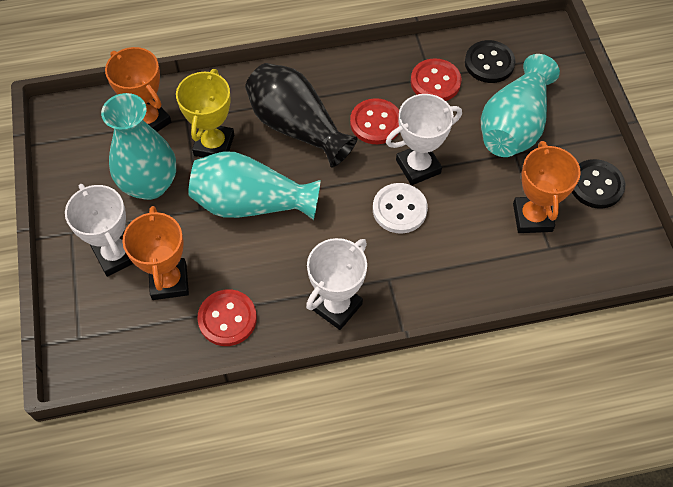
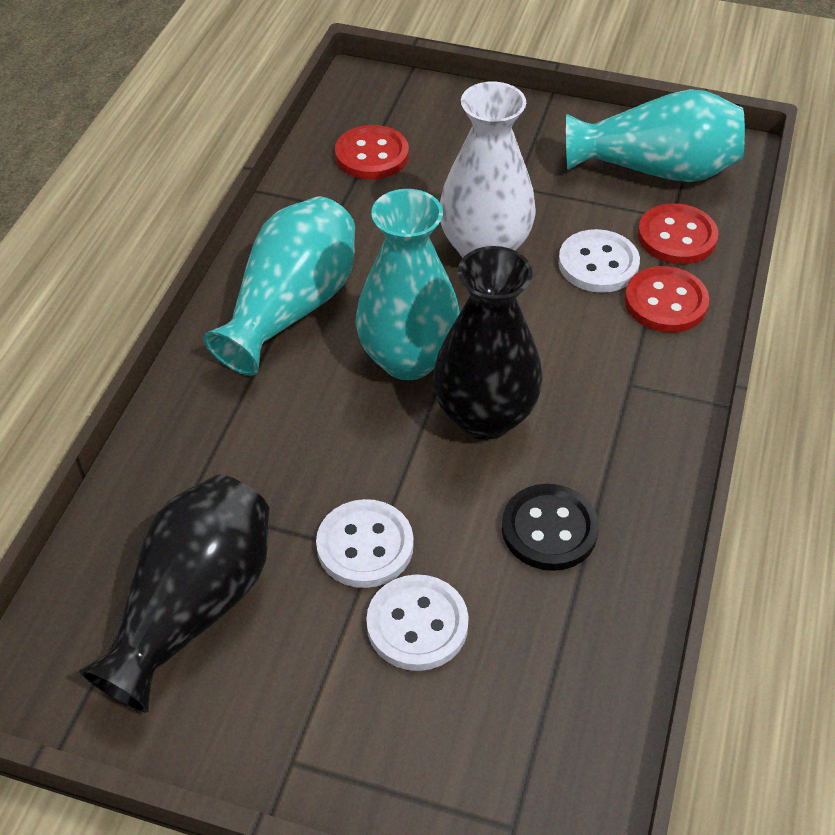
black button: [465,40,516,83] [572,159,625,209] = 2 -> [502,484,599,571] = 1
black vase: [245,63,358,167] = 1 -> [79,475,269,713] [433,246,543,440] = 2
orange trophy: [105,47,171,132] [122,206,189,300] [513,141,581,233] = 3 -> none = 0
white button: [373,183,428,234] = 1 -> [316,499,414,588] [366,574,469,671] [558,229,640,293] = 3
white trophy: [65,184,134,277] [306,238,367,330] [386,94,462,185] = 3 -> none = 0
white vase: none = 0 -> [440,82,536,258] = 1
yellow trophy: [176,69,234,158] = 1 -> none = 0

